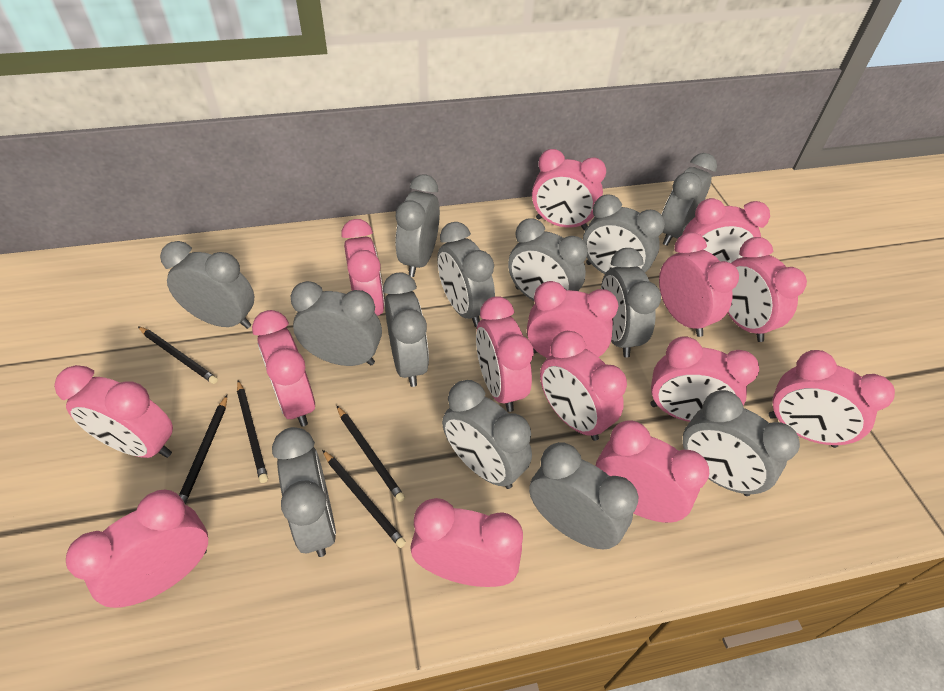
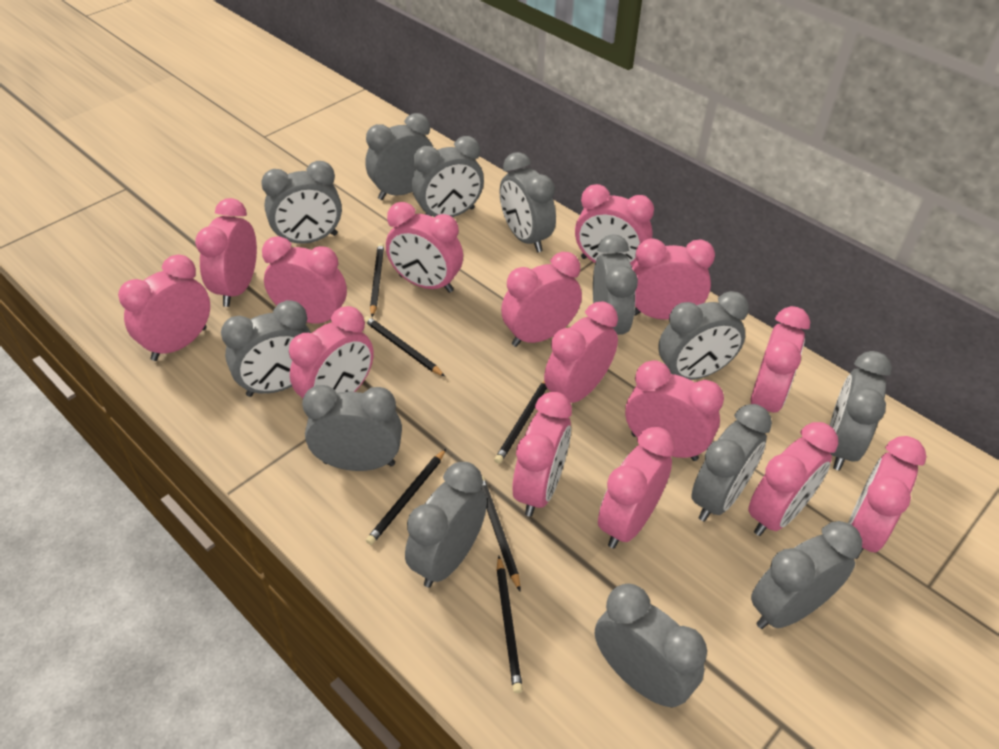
black pencil: [138,326,218,384] [179,395,227,504] [237,380,268,483] [322,450,406,548] [337,406,405,502] = 5 -> [364,316,445,377] [366,449,446,545] [370,243,384,317] [481,476,520,591] [494,381,547,464] [497,556,523,693] = 6

